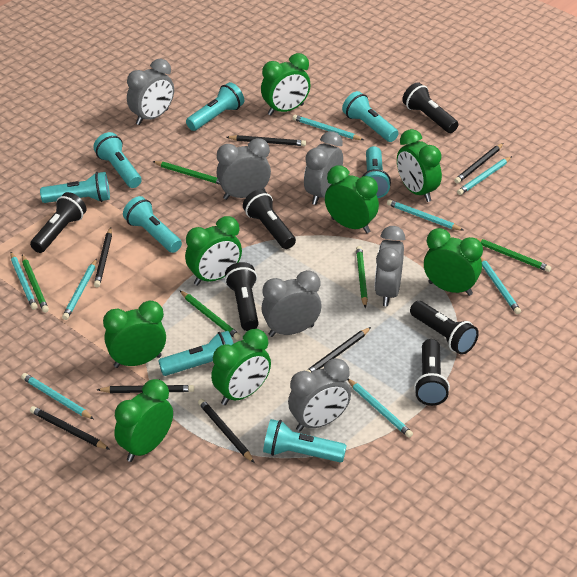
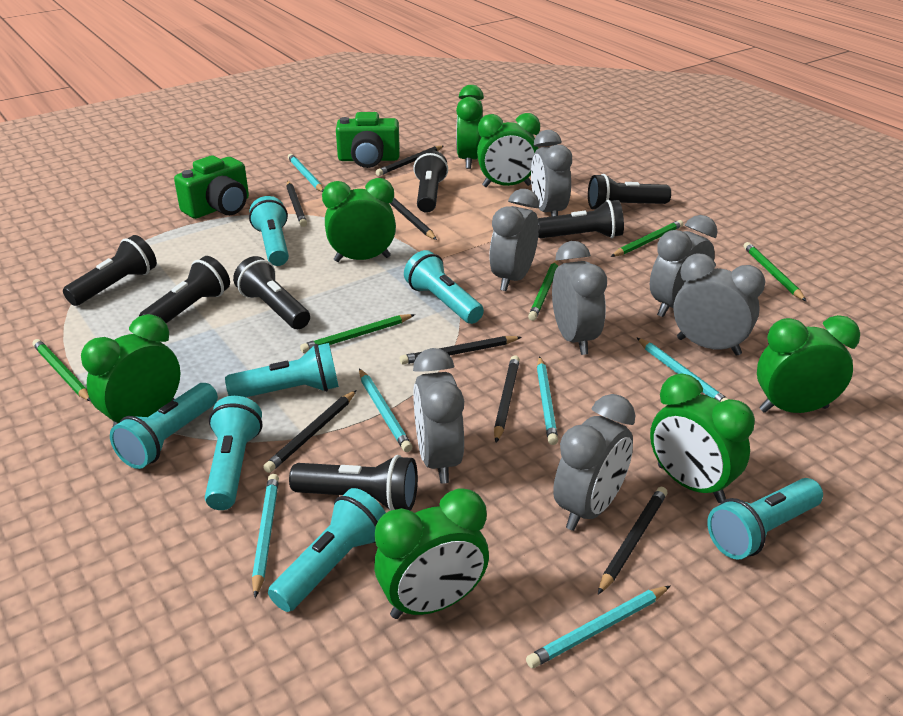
black flashlight: [30,192,87,253] [225,262,259,331] [243,189,296,249] [402,82,458,133] [410,301,479,355] [414,339,450,406] = 6 -> [63,235,157,306] [139,256,230,323] [233,256,310,329] [289,455,418,510] [413,150,448,213] [538,200,624,238] [588,174,671,209] = 7
green camera: none = 0 -> [174,155,249,219] [336,112,400,168] = 2
green clock: [103,300,166,368] [114,379,173,462] [185,216,242,286] [211,329,271,405] [261,53,311,115] [325,165,379,233] [397,129,442,202] [424,228,483,296] = 8 -> [81,314,180,428] [322,178,396,262] [374,488,489,619] [456,85,484,169] [477,113,540,187] [650,373,755,503] [757,315,860,413] = 7
grey clock: [127,59,174,125] [217,138,271,200] [262,270,322,337] [288,358,351,432] [304,131,343,205] [375,226,405,306] = 6 -> [413,348,464,484] [489,189,539,291] [531,130,572,216] [552,241,607,355] [553,394,636,531] [650,215,718,317] [673,253,765,356] = 7
turquoise flashlight: [40,172,110,203] [93,132,141,188] [123,196,182,253] [158,331,234,376] [186,82,244,131] [263,419,347,463] [342,91,398,142] [362,146,391,198] = 8 -> [110,383,218,469] [205,396,262,510] [225,343,339,397] [249,196,289,266] [268,488,386,612] [404,250,484,324] [707,478,823,560] = 7
turquoise pencil: [10,252,38,310] [21,373,94,419] [62,259,97,320] [292,115,364,140] [348,379,413,438] [387,199,464,231] [457,156,512,195] [480,257,521,314] = 8 -> [252,474,279,598] [288,154,324,192] [359,369,412,452] [526,586,670,668] [537,356,558,445] [637,338,728,402] = 6

